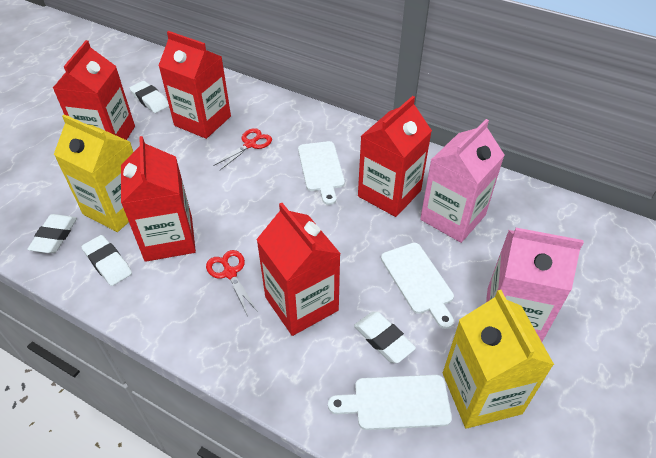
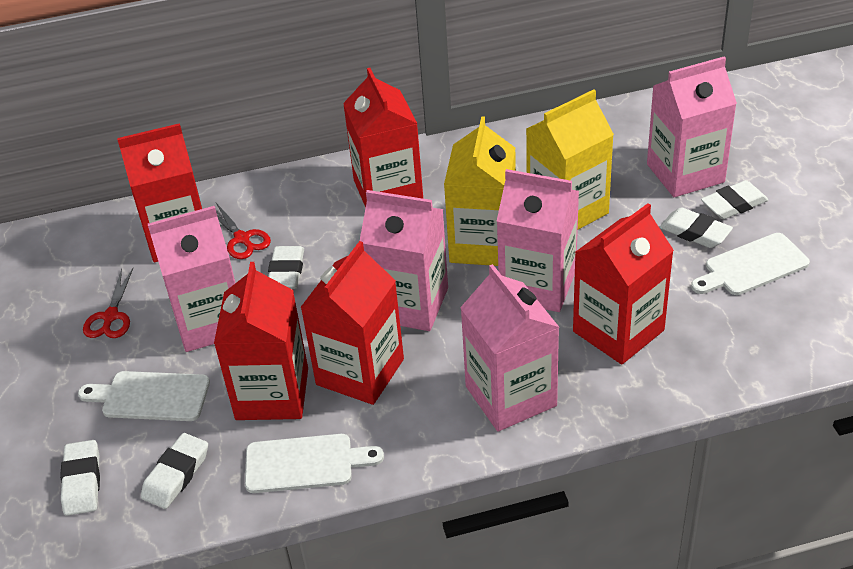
pink carton: [420,119,504,243] [486,228,584,342] = 2 -> [148,206,235,352] [360,190,448,331] [460,264,559,432] [497,169,579,312] [647,56,737,197] = 5
white eraser: [27,214,77,253] [81,235,132,286] [129,81,169,113] [354,312,416,363] = 4 -> [60,440,100,516] [141,433,208,509] [268,246,304,289] [659,207,733,248] [701,180,768,219] = 5

